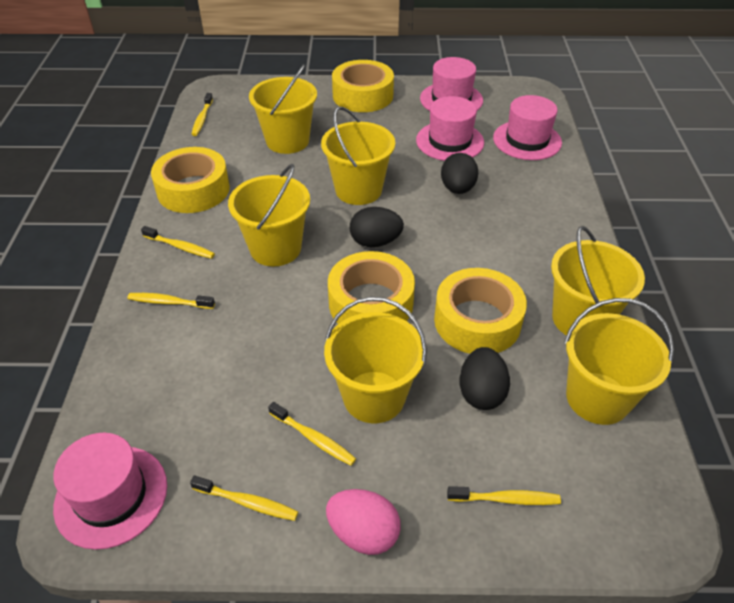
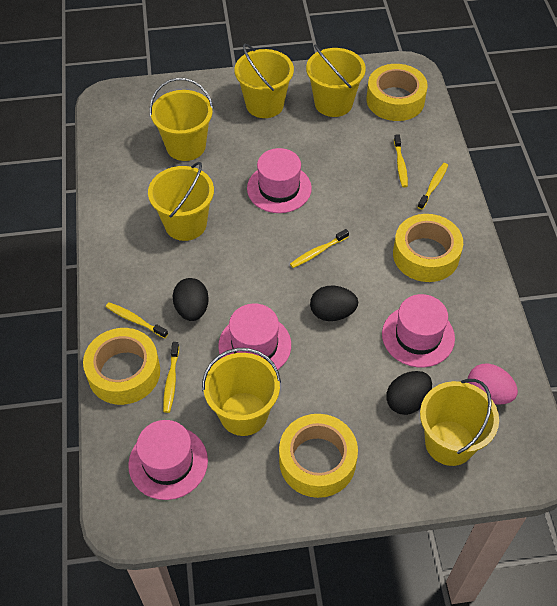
yellow toothbrush: [127,293,215,309] [141,226,215,259] [190,475,298,521] [191,93,213,136] [268,402,356,466] [447,486,561,505] = 6 -> [106,302,168,338] [163,342,179,413] [290,229,349,268] [394,134,408,187] [418,163,448,210] = 5

